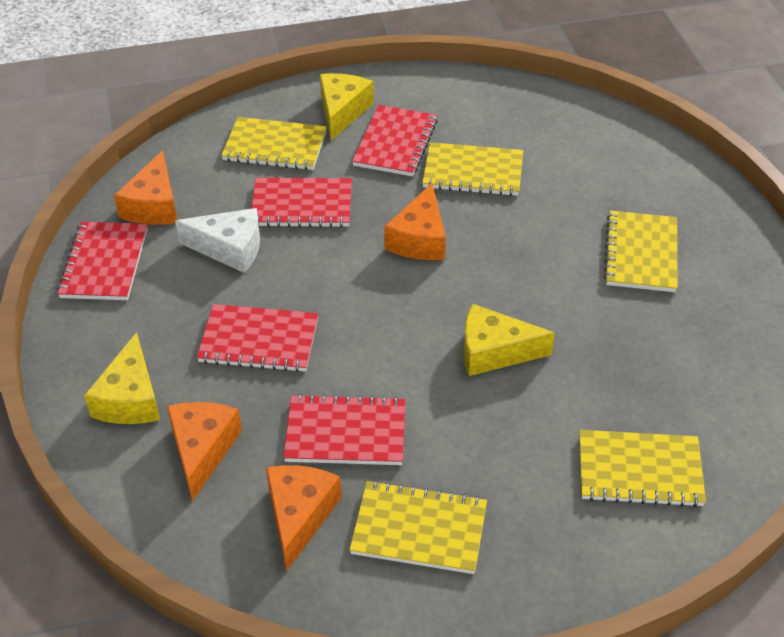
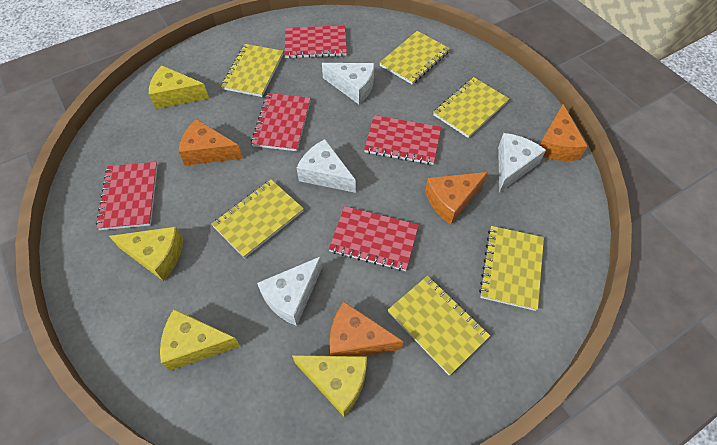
white cheese: [175,208,260,273] = 1 -> [257,256,322,326] [297,139,356,193] [322,63,374,104] [498,133,546,193] = 4
yellow cheese: [84,332,160,424] [320,73,374,140] [463,304,555,376] = 3 -> [109,227,183,281] [149,66,209,109] [160,309,240,371] [292,355,367,417] = 4
yellow notebook: [221,117,327,170] [349,480,487,574] [422,142,523,196] [579,430,706,507] [604,211,678,292] = 5 -> [211,180,304,258] [221,44,283,97] [379,31,450,85] [388,276,490,376] [433,77,509,138] [479,226,544,311] = 6

